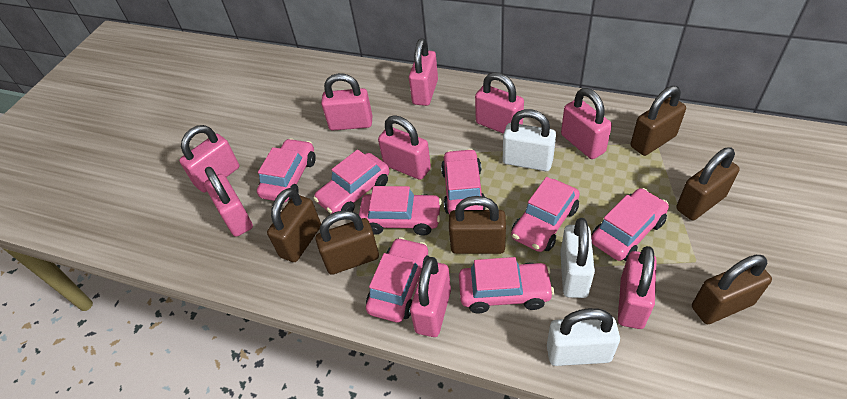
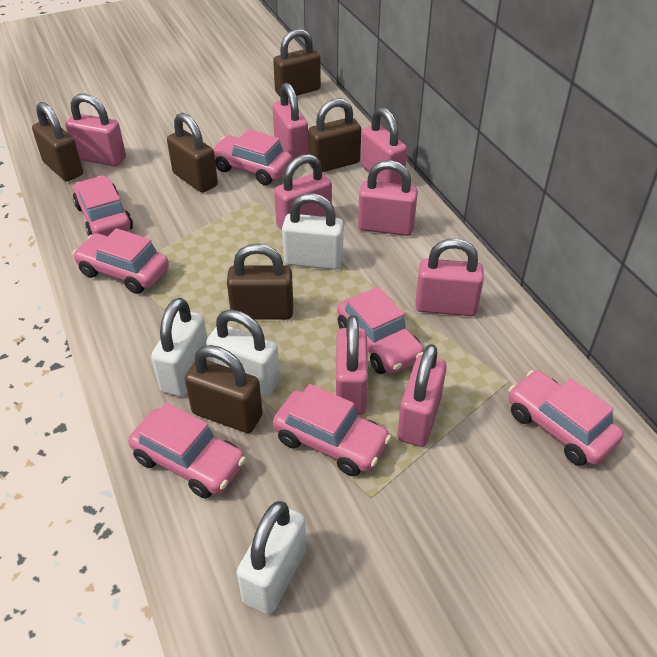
pink car: [257,138,316,202] [313,150,389,214] [359,186,442,236] [366,237,429,322] [441,149,485,214] [459,257,554,313] [511,177,580,252] [591,188,669,261] = 8 -> [73,176,133,236] [73,228,169,294] [128,403,246,499] [212,129,292,185] [273,384,391,476] [337,287,424,374] [508,370,623,466] = 7
pink padlock: [179,125,239,193] [204,167,253,237] [321,73,373,130] [378,115,431,180] [409,38,438,106] [410,257,451,337] [475,72,524,134] [561,88,612,159] [618,246,657,329] = 9 -> [65,94,126,167] [272,83,309,160] [274,154,332,230] [336,315,368,415] [358,160,418,236] [361,107,407,184] [397,344,447,447] [415,238,484,316] = 8
white padlock: [503,109,556,171] [547,308,620,366] [560,218,595,298] = 3 -> [151,298,207,397] [206,310,280,397] [237,501,306,614] [282,193,344,270] = 4

